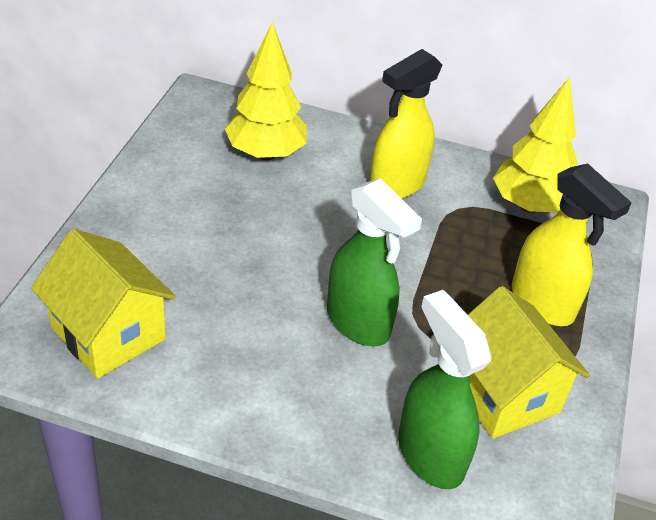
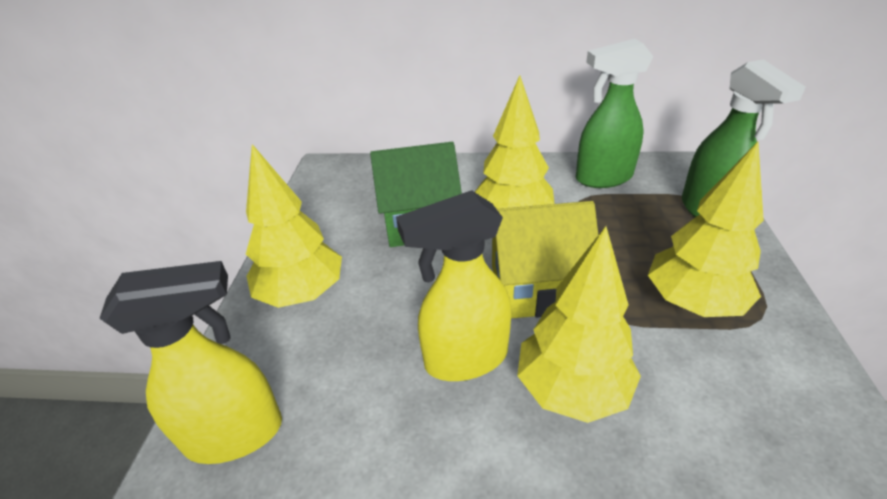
green house: none = 0 -> [370,142,462,247] = 1
yellow house: [31,229,176,379] [468,286,590,439] = 2 -> [492,201,598,318] = 1
yellow tree: [225,22,307,160] [493,77,578,213] = 2 -> [246,144,342,308] [475,75,554,209] [517,226,641,423] [648,142,764,317] = 4

